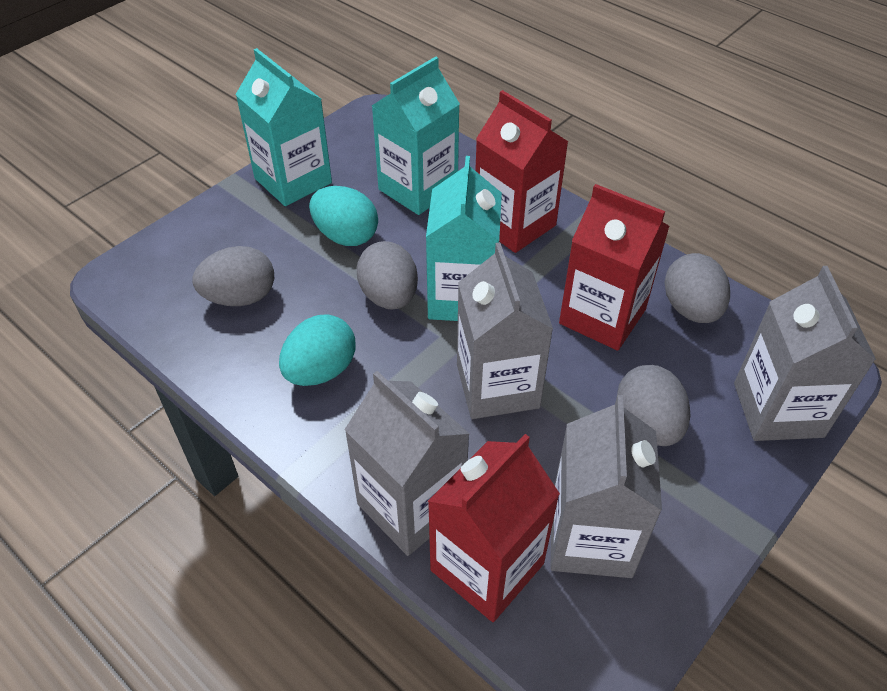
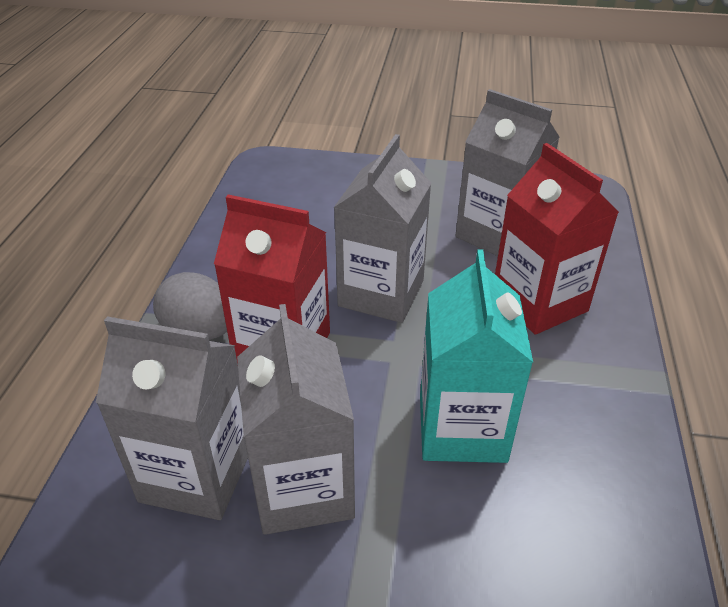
grey egg: [192,246,274,306] [357,241,418,309] [617,365,690,446] [664,253,730,323] = 4 -> [153,272,227,340] = 1
red carton: [428,434,560,622] [475,90,569,253] [559,184,670,351] = 3 -> [214,194,330,364] [495,143,619,335] = 2
turquoise carton: [235,48,332,206] [372,56,460,215] [426,156,502,321] = 3 -> [420,249,533,463] = 1
turquoise egg: [279,314,356,386] [309,186,378,246] = 2 -> none = 0

